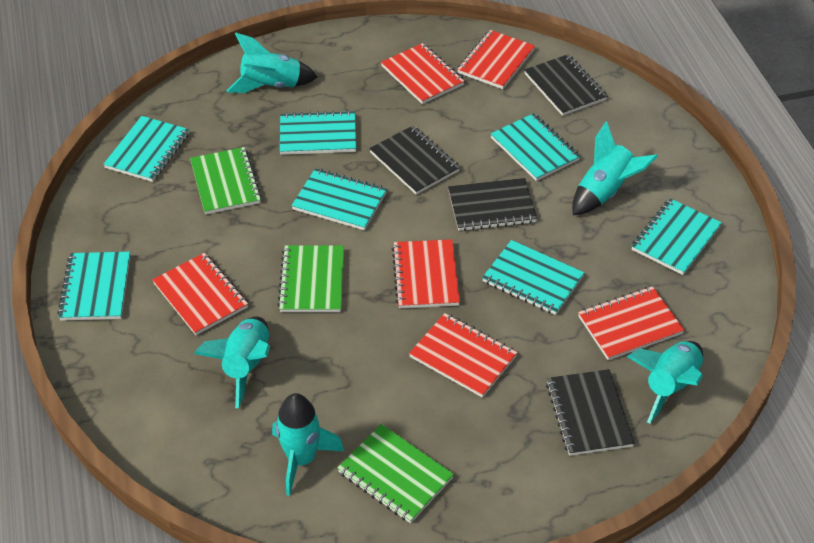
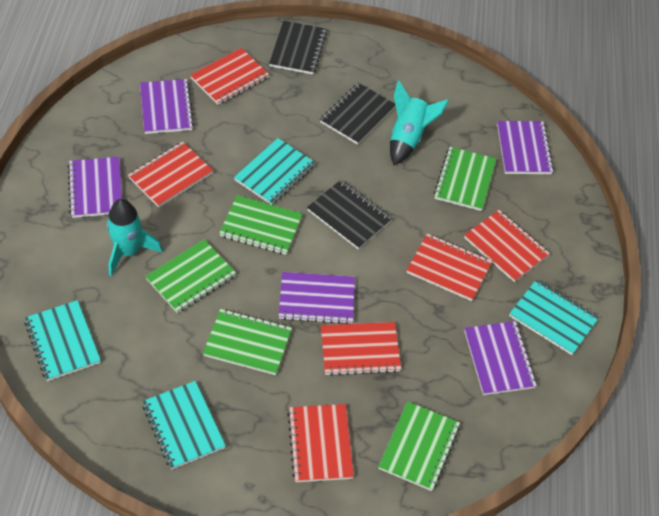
black notebook: [369,126,460,195] [448,178,537,231] [524,54,607,116] [546,369,635,456] = 4 -> [269,21,327,75] [307,180,392,250] [320,83,395,145] = 3
green notebook: [190,147,262,215] [277,245,344,312] [338,424,454,523] = 3 -> [145,239,236,313] [203,309,292,375] [219,195,303,255] [378,401,460,491] [434,147,496,211] = 5
purple notebook: none = 0 -> [68,157,122,218] [140,79,194,134] [279,272,355,324] [464,321,537,395] [497,121,554,174] = 5
turquoise notebook: [57,252,130,321] [103,116,189,182] [280,110,356,155] [292,168,387,230] [482,240,584,315] [490,113,580,181] [631,198,722,275] = 7 -> [24,300,101,381] [142,381,226,469] [234,138,315,205] [509,279,599,355] = 4
turquoise rocket: [194,316,270,408] [227,33,318,93] [272,393,344,496] [572,121,658,215] [627,341,703,424] = 5 -> [106,199,162,277] [390,81,449,165] = 2

